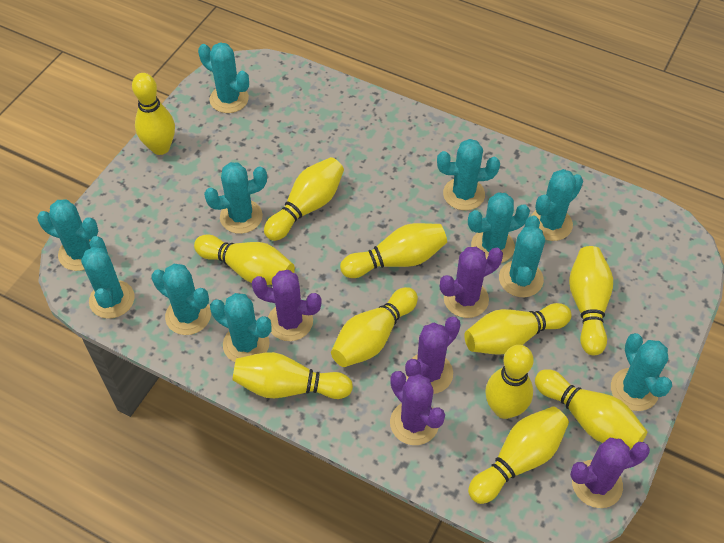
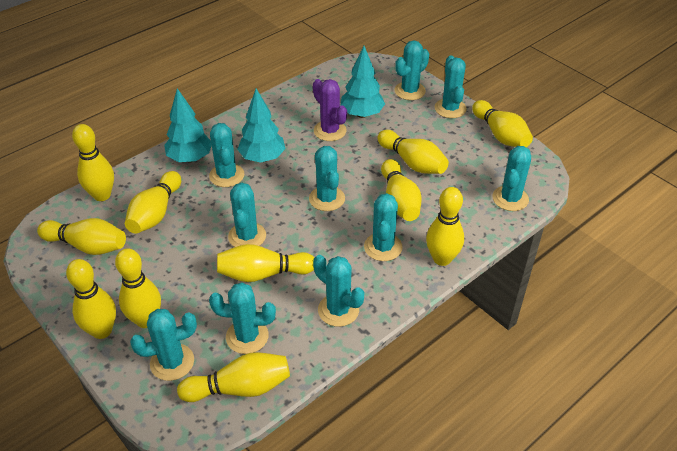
purple cactus: [252,270,322,341] [390,371,445,445] [405,317,461,394] [440,247,503,318] [570,438,650,508] = 5 -> [313,79,347,141] = 1
turquoise cactus: [37,199,98,271] [81,236,135,319] [151,264,211,335] [198,42,249,113] [204,162,267,234] [210,293,272,362] [437,139,500,211] [468,192,530,263] [499,216,545,297] [531,169,583,241] [611,333,672,411] = 11 -> [130,309,197,381] [209,123,244,187] [209,282,276,354] [228,183,266,247] [309,146,345,211] [313,255,364,327] [364,193,403,261] [394,40,429,100] [434,56,467,118] [492,146,531,211] = 10
turquoise tree: none = 0 -> [164,88,212,162] [237,89,286,163] [340,46,385,118] = 3

